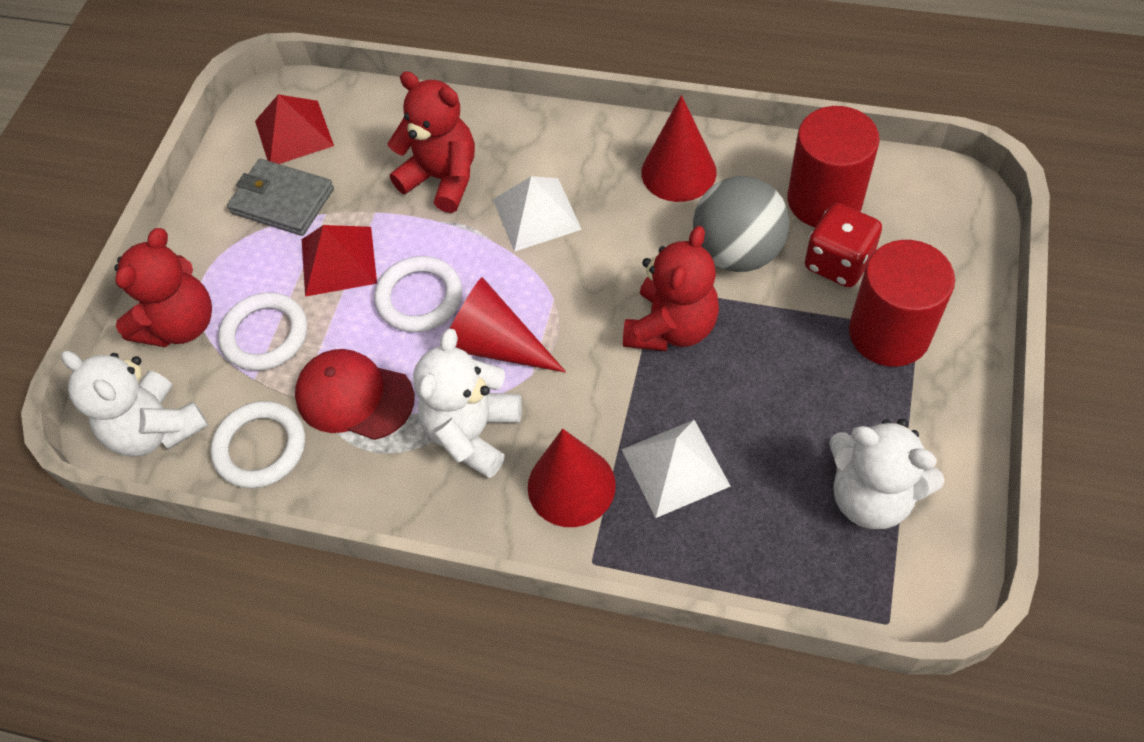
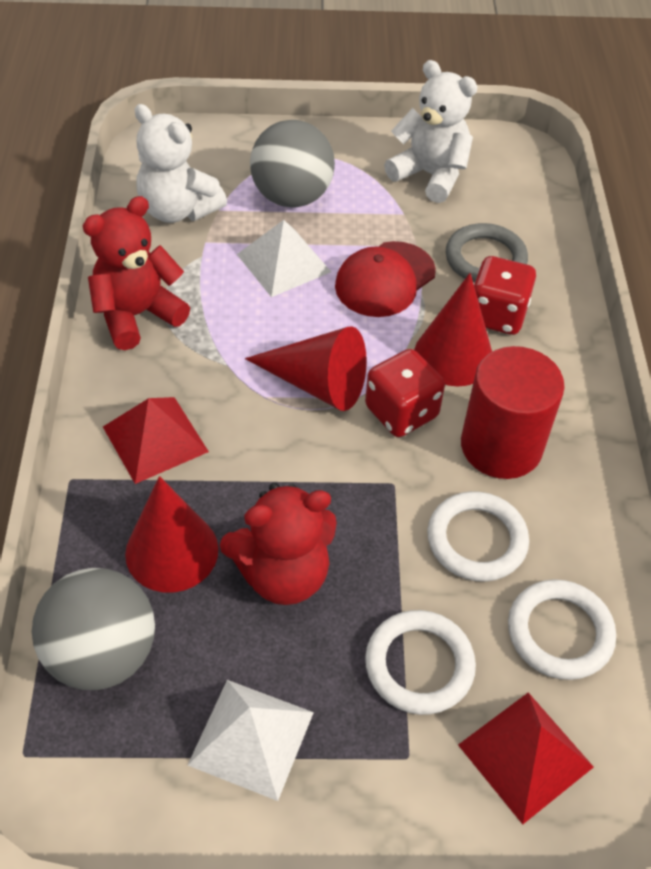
grey ball: [693,176,789,272] = 1 -> [32,568,155,690] [250,120,335,207] = 2
grey ring: none = 0 -> [446,223,528,283] = 1
grey wallet: [227,159,334,236] = 1 -> none = 0
red cylinder: [787,106,880,227] [849,240,955,367] = 2 -> [461,346,565,479] = 1
red dice: [805,203,882,287] = 1 -> [365,349,445,437] [474,256,536,335] = 2
red teddy bear: [114,228,212,347] [388,71,475,213] [623,226,719,351] = 3 -> [83,196,190,350] [220,483,337,605] = 2
white teddy bear: [61,351,208,457] [413,329,522,478] [829,419,945,529] = 3 -> [135,104,227,223] [384,60,477,203] = 2

